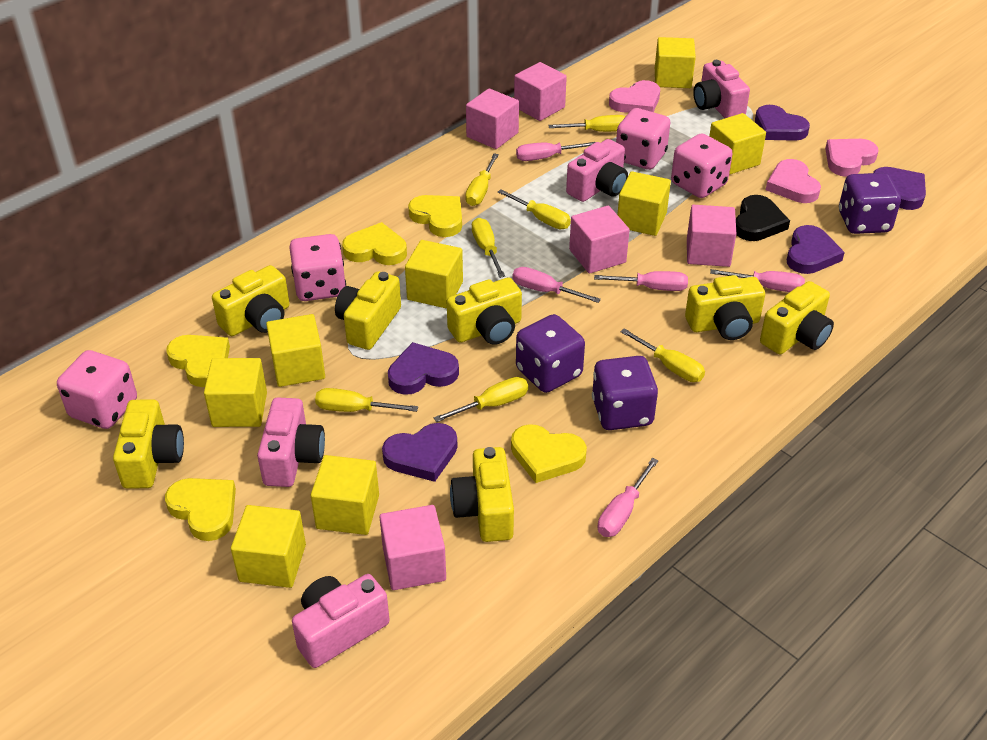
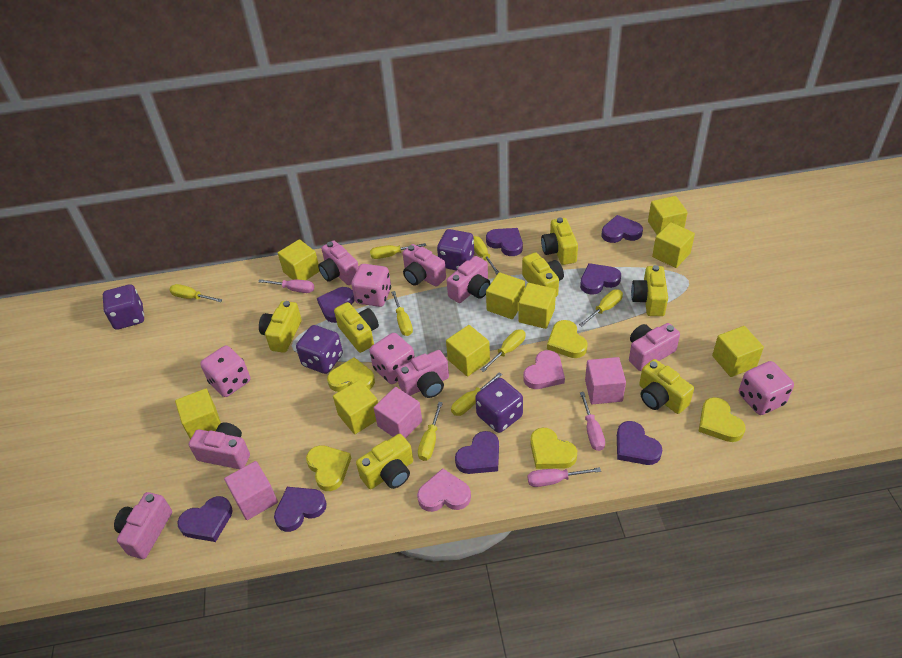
black heart: [736,195,790,241] = 1 -> none = 0
pink camera: [257,397,325,487] [292,574,390,668] [566,139,628,202] [693,60,750,118] = 4 -> [114,492,172,559] [189,422,250,469] [318,241,359,285] [396,350,449,398] [403,244,446,287] [447,256,491,303] [629,323,680,371] = 7
pink cube: [380,505,446,590] [466,88,519,149] [514,62,567,121] [569,206,629,274] [687,205,736,267] = 5 -> [224,461,278,520] [374,387,422,438] [585,357,626,404] = 3
pink heart: [609,80,660,113] [766,159,821,203] [825,139,878,177] = 3 -> [417,468,471,512] [523,350,565,389] = 2
pink screwdriver: [512,267,601,303] [516,142,595,161] [594,271,688,291] [598,458,659,537] [710,269,805,292] = 5 -> [258,279,314,293] [527,467,601,487] [580,392,605,451] = 3
purple dice: [516,314,585,393] [592,356,658,430] [839,173,901,234] = 3 -> [103,284,144,330] [296,325,343,374] [437,229,474,271] [475,378,523,433] = 4
purple heart: [382,423,458,482] [388,342,459,395] [755,105,810,141] [787,225,845,274] [873,167,926,210] = 5 -> [177,496,233,542] [274,487,327,532] [317,287,355,323] [455,431,499,474] [486,228,523,256] [580,263,621,295] [602,215,643,243] [617,421,662,465] = 8
yellow cube: [204,358,267,427] [231,505,306,588] [266,314,325,387] [311,455,379,535] [405,240,463,309] [617,171,671,236] [655,37,696,88] [709,113,766,175] = 8 -> [175,388,221,440] [278,239,320,280] [333,380,378,434] [446,325,490,377] [486,273,525,319] [519,283,556,329] [648,196,688,235] [652,222,695,268] [712,326,764,377] = 9
yellow screwdriver: [315,388,418,412] [434,377,528,422] [465,154,499,206] [472,218,505,278] [498,189,571,229] [548,115,626,132] [620,328,705,382] = 7 -> [169,284,223,302] [370,243,426,259] [391,291,413,336] [418,402,443,461] [451,372,502,416] [473,236,500,274] [480,329,526,372] [579,289,623,326] = 8

